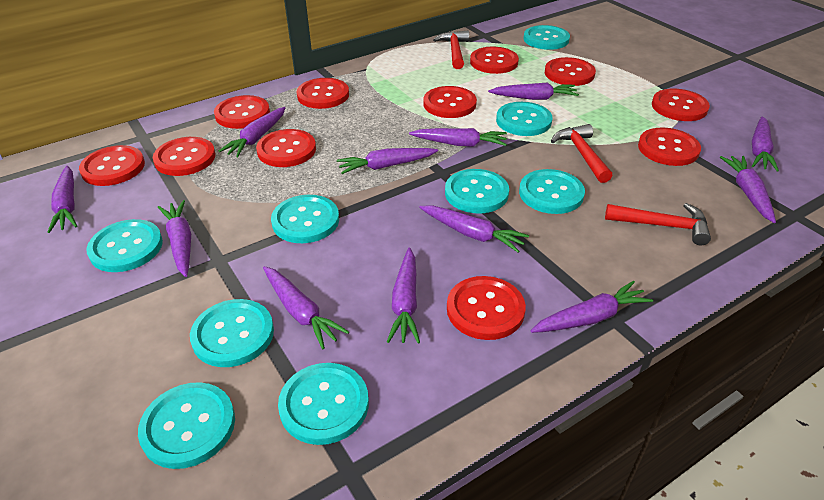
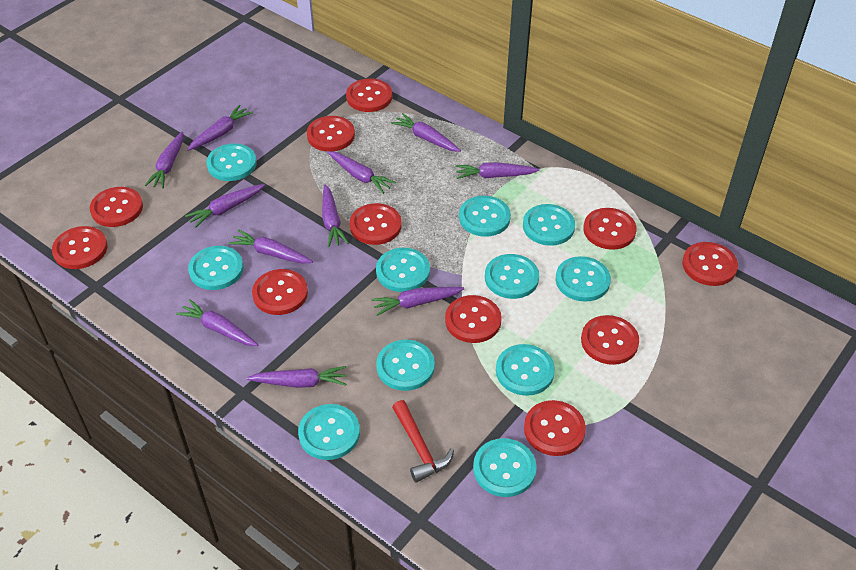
purple carrot: [48,166,77,233] [158,200,191,277] [219,107,286,157] [263,266,349,349] [337,148,438,174] [387,247,420,344] [409,128,507,147] [419,205,529,253] [488,82,579,100] [531,280,653,333] [720,156,776,223] [752,116,779,172] = 12 -> [144,131,184,189] [176,299,258,346] [185,184,265,228] [187,105,253,151] [228,229,313,264] [247,366,347,388] [322,184,349,247] [327,151,396,194] [371,287,464,316] [391,113,461,152] [455,162,540,179] = 11
red hammer: [433,30,469,69] [551,124,612,183] [605,203,711,246] = 3 -> [392,400,454,482] = 1
turquoise button: [86,219,163,272] [138,382,235,469] [190,299,274,367] [271,195,339,243] [278,363,369,445] [445,169,509,213] [496,102,552,136] [519,169,585,214] [523,25,570,50] = 9 -> [188,246,243,290] [206,143,257,181] [298,404,360,460] [376,248,430,292] [376,340,435,391] [459,196,511,237] [473,438,537,497] [485,254,539,299] [496,344,555,396] [523,204,575,246] [556,256,611,302] = 11

